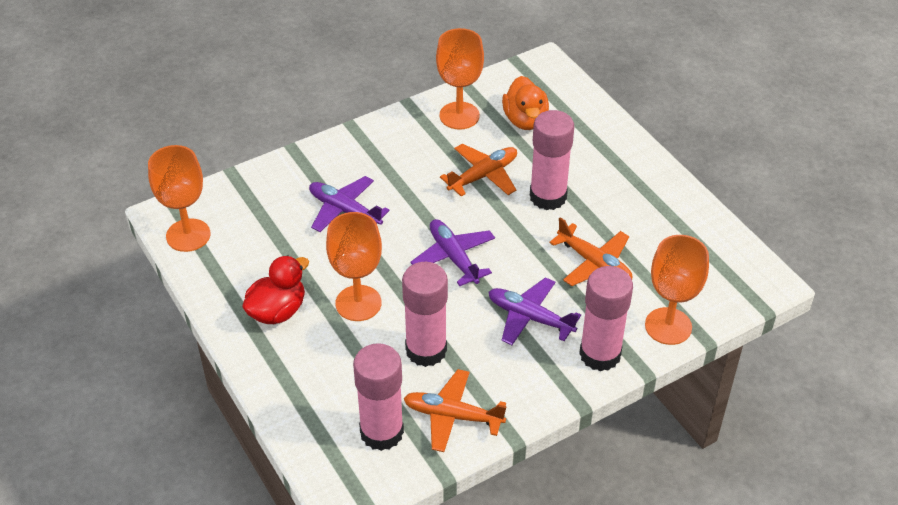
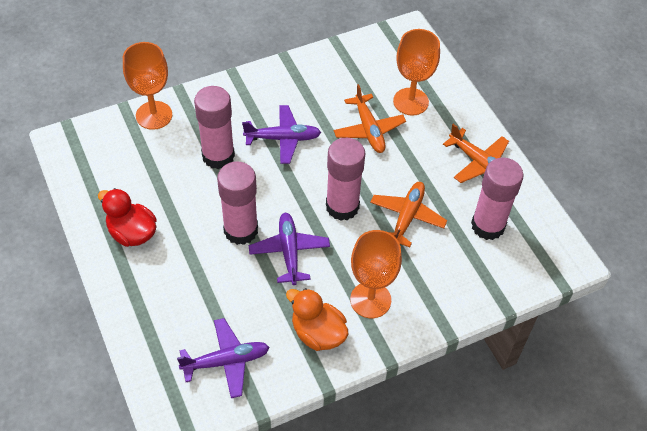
orange goblet: [148,145,210,252] [326,212,382,321] [436,28,484,129] [645,235,709,345] = 4 -> [123,42,172,130] [350,230,402,318] [393,29,440,116] = 3

